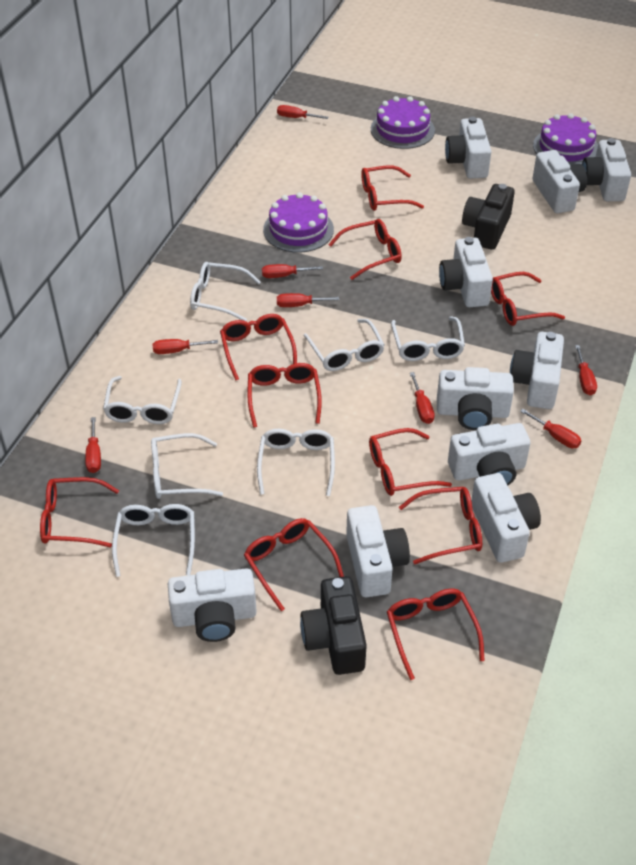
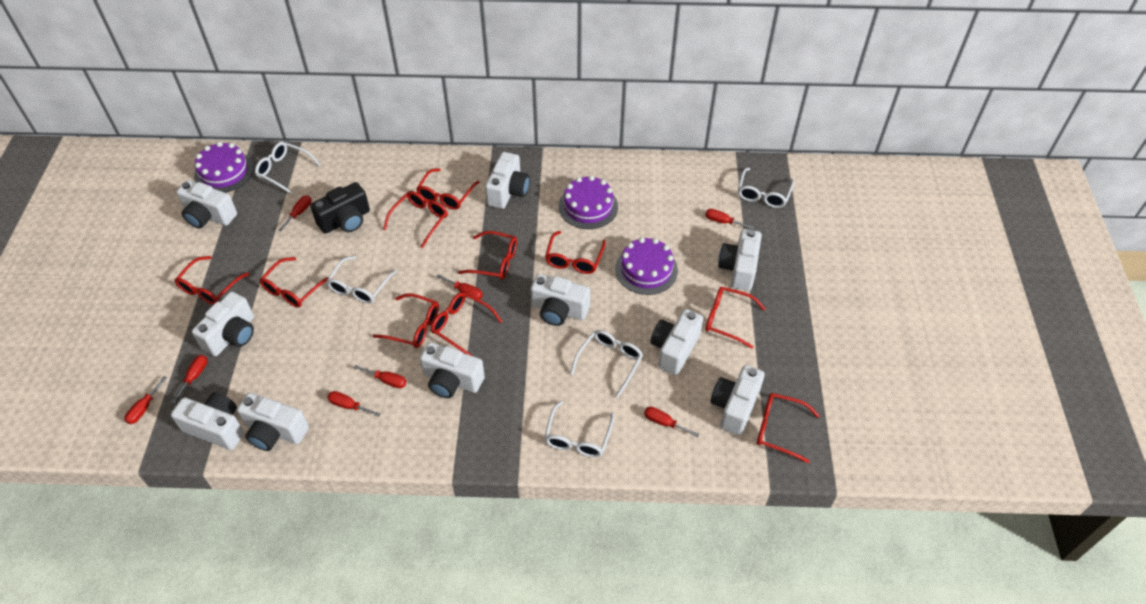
black camera: [300,576,367,675] [462,184,515,250] = 2 -> [310,182,370,234] = 1
white glasses: [103,376,182,424] [112,504,195,577] [151,433,223,499] [190,262,261,321] [257,429,335,496] [303,319,385,371] [391,316,465,361] = 7 -> [255,142,320,194] [326,256,397,304] [544,401,614,457] [570,330,643,398] [738,168,794,208] = 5

